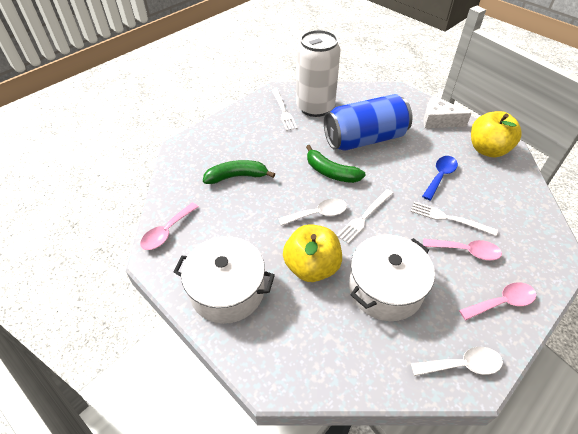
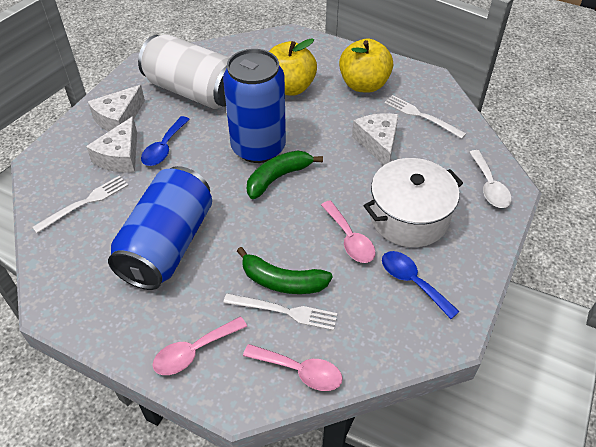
blue can: [324,94,412,151] = 1 -> [108,166,212,290] [223,49,286,163] = 2
blue spoon: [422,156,458,200] = 1 -> [141,116,190,166] [382,251,460,319] = 2
white cheese: [423,96,472,128] = 1 -> [86,116,137,173] [88,85,145,132] [352,113,399,165] = 3
white pot: [174,236,275,324] [349,234,435,321] = 2 -> [364,158,463,247] = 1
white spoon: [278,198,347,226] [411,347,503,376] = 2 -> [469,150,512,208] = 1

